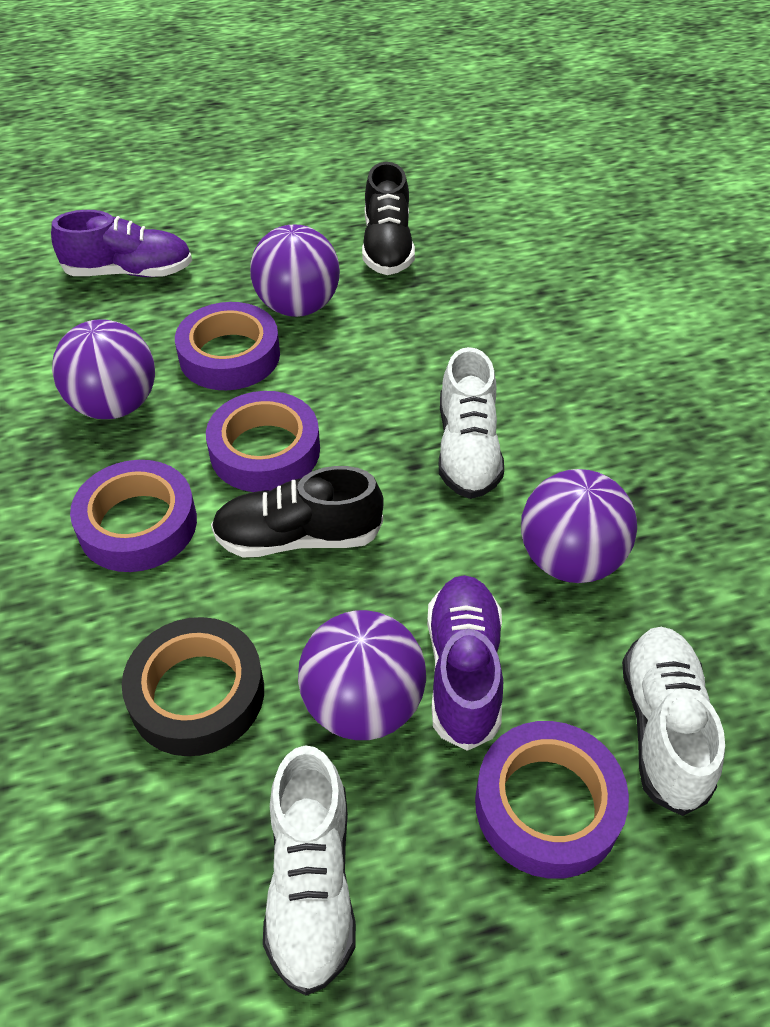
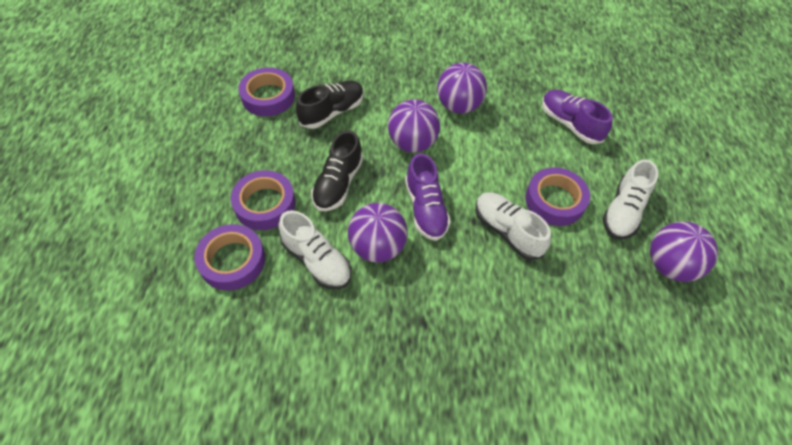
black tape: [122,617,264,756] = 1 -> none = 0

